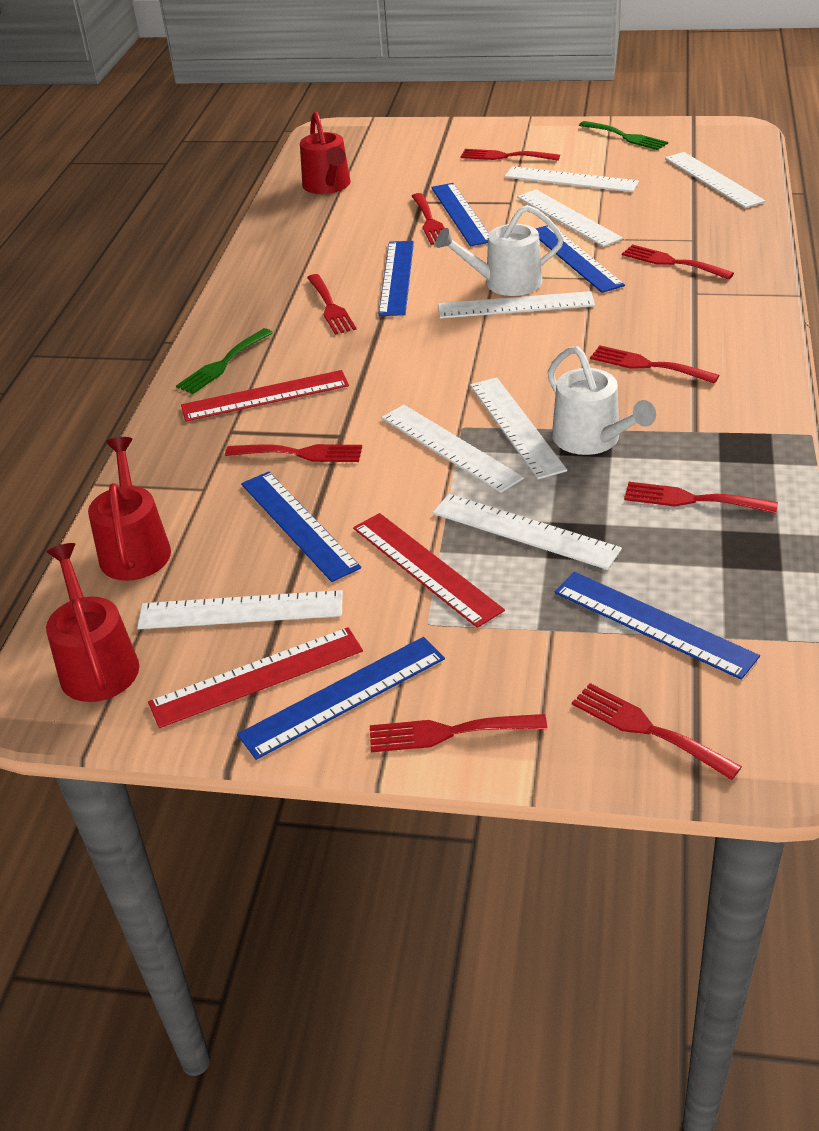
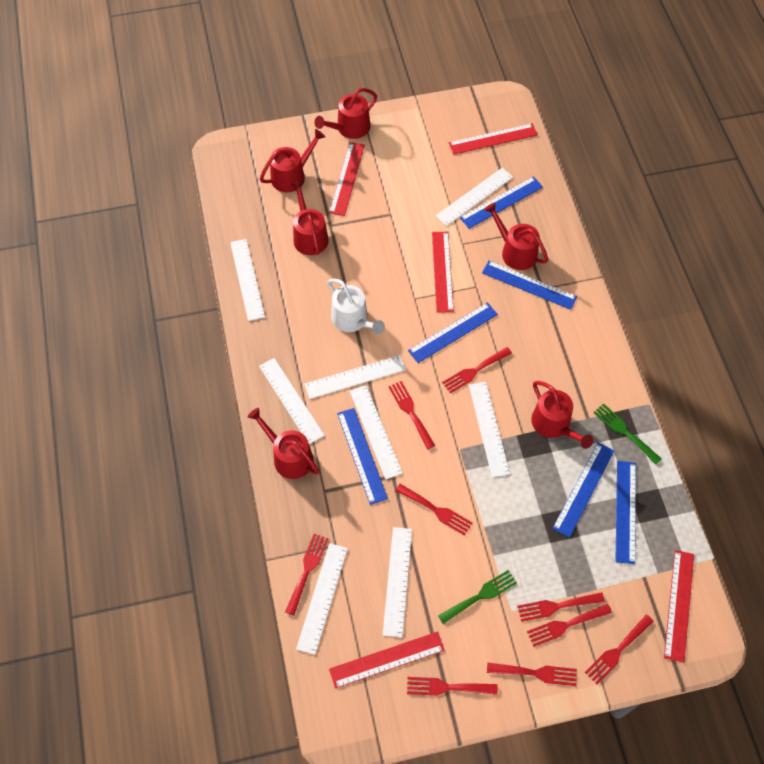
red ruler: [148,627,363,728] [181,370,349,421] [353,513,505,628] = 3 -> [329,142,365,216] [329,632,445,688] [432,232,454,313] [449,123,538,155] [664,550,694,663] = 5
red watering can: [46,543,139,702] [88,437,171,581] [300,112,351,194] = 3 -> [248,408,319,479] [260,129,325,192] [291,181,329,255] [314,88,377,139] [484,202,548,270] [531,381,593,449] = 6
white watering can: [435,205,564,296] [548,346,656,455] = 2 -> [327,279,385,334] = 1

